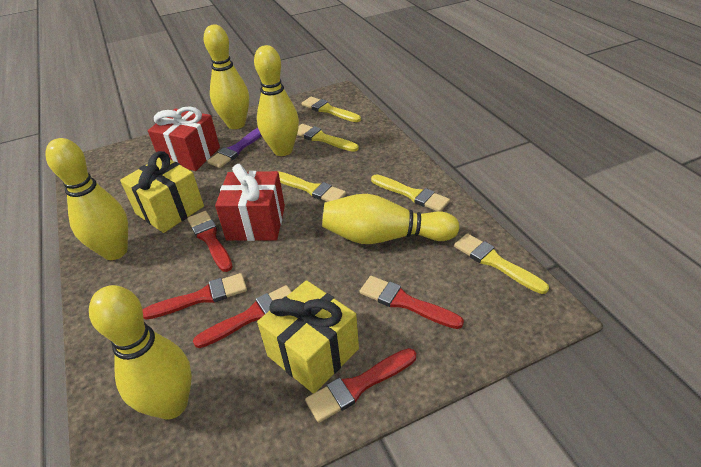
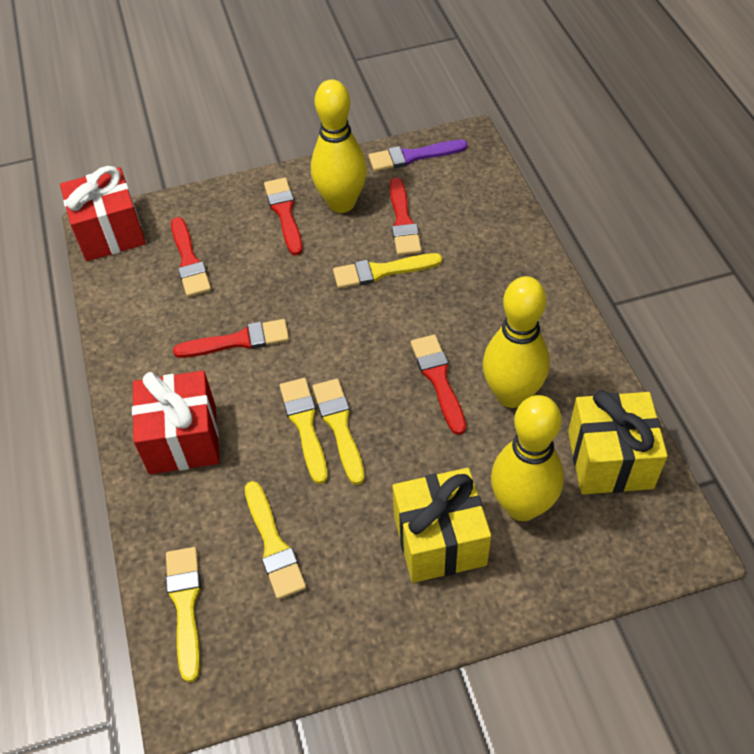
yellow bowling pin: [45,138,128,260] [89,285,192,420] [204,25,249,129] [254,45,299,156] [322,194,459,244] = 5 -> [311,79,367,213] [483,276,550,408] [491,395,564,521] = 3

